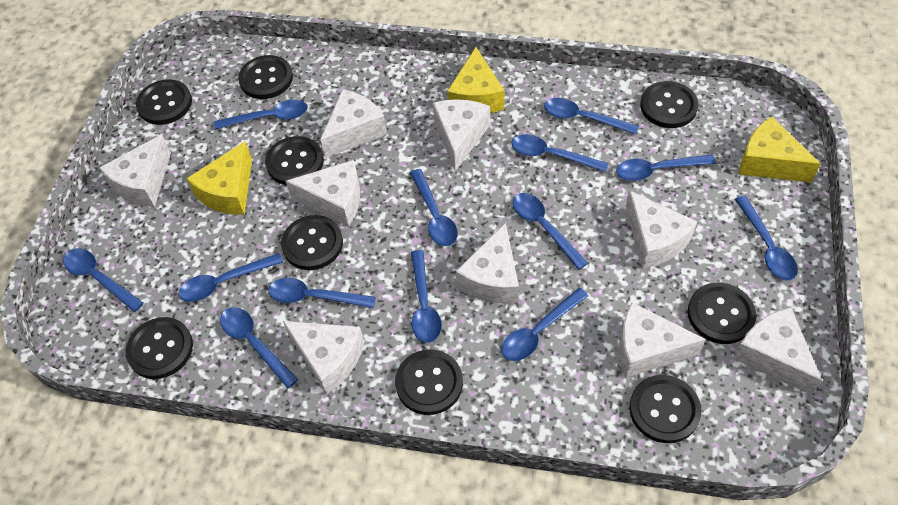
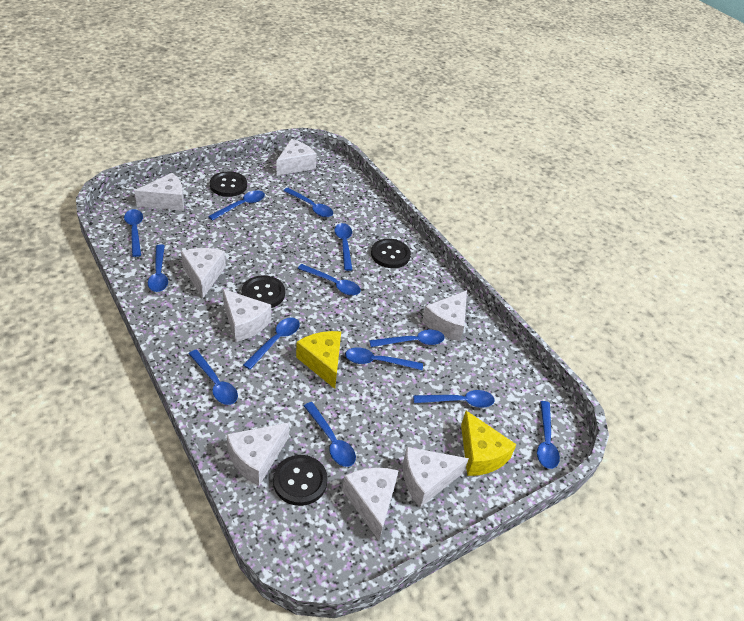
black button: [126,317,193,379] [136,79,192,125] [238,55,293,99] [265,136,324,185] [281,215,343,270] [395,349,463,415] [629,375,701,443] [640,81,698,128] [688,283,756,344] = 9 -> [210,171,247,197] [242,275,285,308] [273,455,328,506] [371,239,411,268] = 4
white cheese: [99,135,171,207] [283,321,364,395] [286,160,360,226] [320,89,387,158] [433,99,490,171] [456,223,519,304] [619,302,706,378] [625,190,697,269] [733,308,822,395] = 9 -> [135,173,184,211] [181,248,226,298] [223,289,271,342] [227,423,289,486] [276,139,317,176] [342,467,399,540] [403,447,469,507] [422,290,467,341] = 8
yellow cheese: [186,142,252,215] [447,47,504,113] [739,117,821,182] = 3 -> [296,331,341,389] [461,411,517,476] = 2

